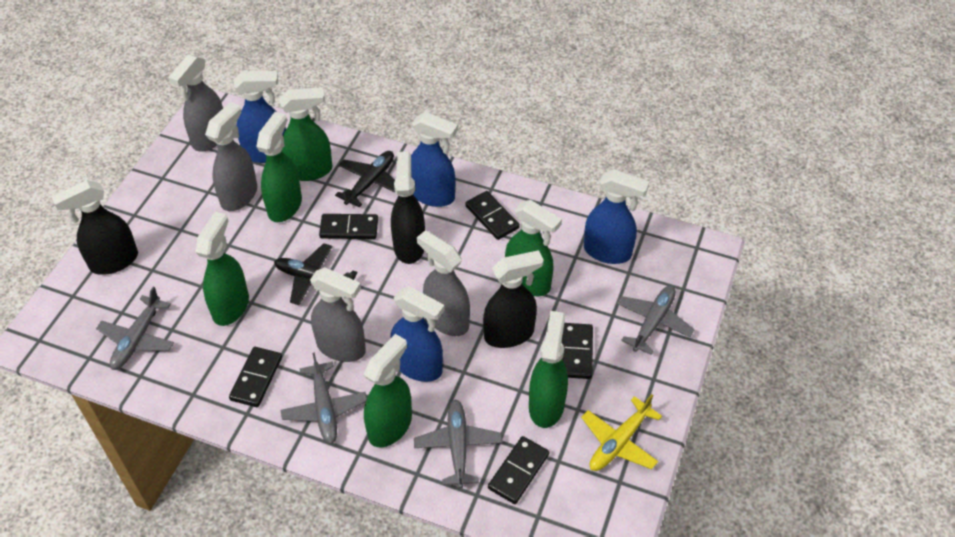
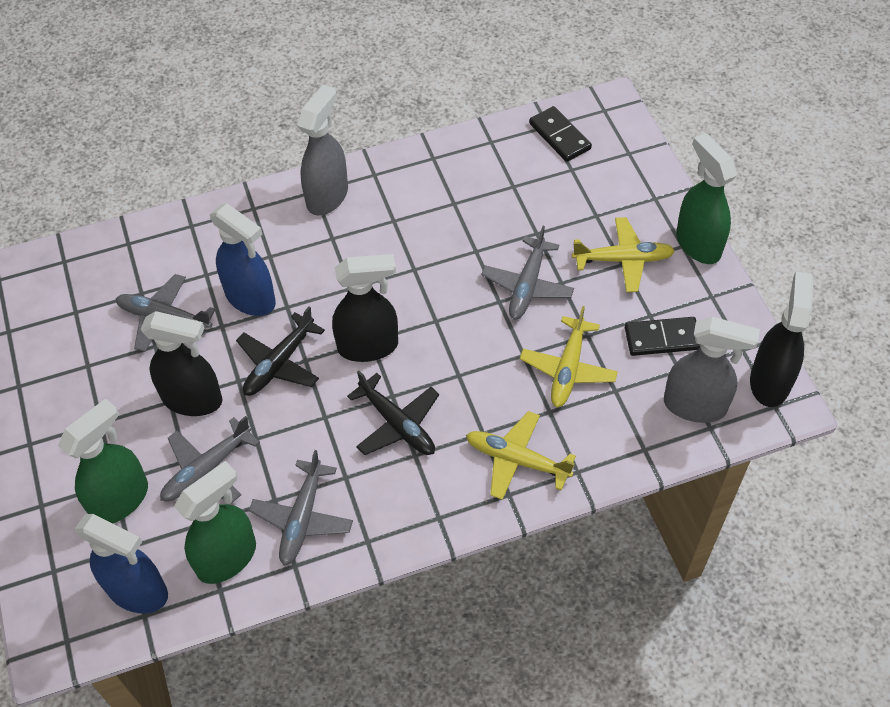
black domino: [229,347,282,407] [319,214,378,239] [465,191,520,240] [488,436,549,504] [562,323,593,379] = 5 -> [529,106,592,162] [625,317,700,356] = 2
blue spray bottle: [234,71,286,163] [390,286,445,382] [411,112,458,207] [584,169,649,264] = 4 -> [75,514,168,613] [210,203,276,316] = 2
green spray bottle: [195,212,249,326] [256,112,302,222] [280,87,332,181] [364,334,412,448] [505,200,562,296] [529,311,568,428] = 6 -> [58,399,148,523] [174,461,256,584] [676,133,737,264] = 3
grey spray bottle: [169,54,223,151] [205,102,257,211] [310,267,366,362] [417,230,470,336] = 4 -> [298,84,348,216] [664,317,760,423] = 2
yellow plane: [581,394,662,471] = 1 -> [466,411,576,500] [520,306,618,408] [572,217,675,292] = 3

